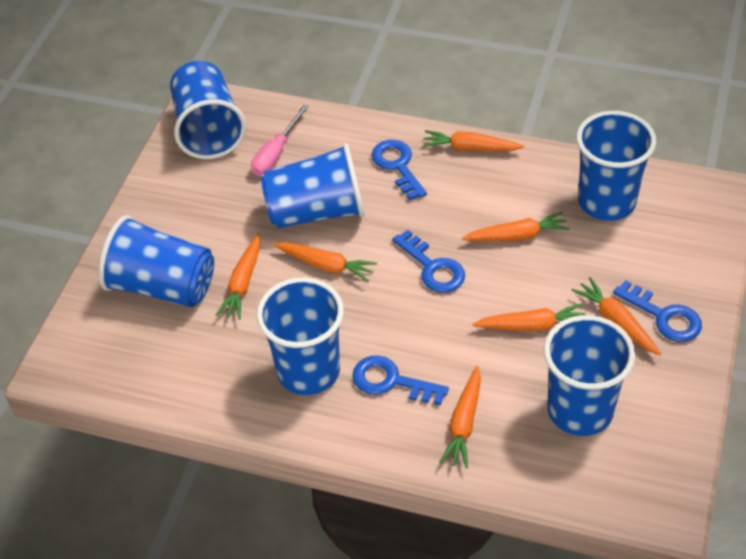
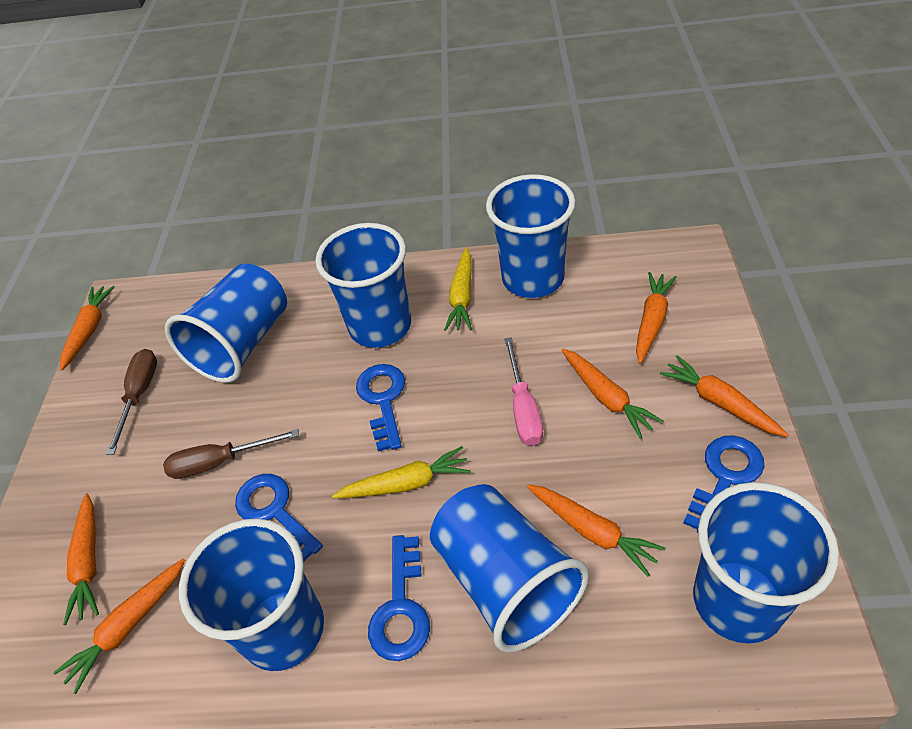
brown screwdriver: none = 0 -> [106,349,157,455] [163,429,299,479] = 2
yellow carrot: none = 0 -> [332,446,471,498] [444,248,472,331] = 2

